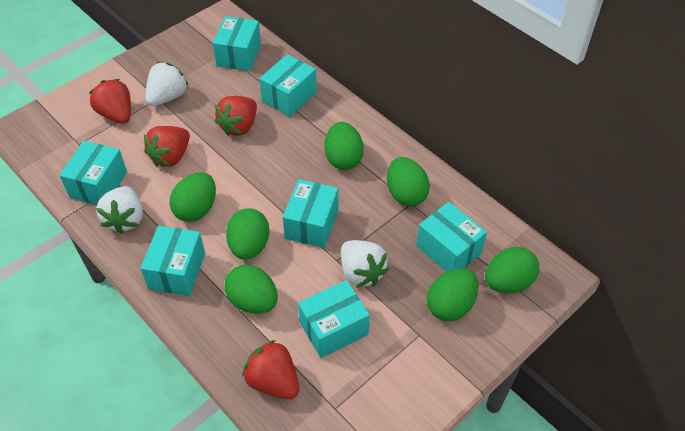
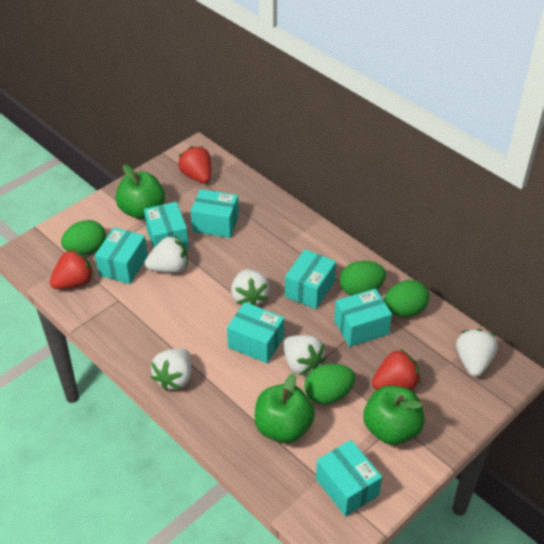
green apple: none = 0 -> [116,165,165,219] [255,373,315,443] [363,386,425,445] = 3
green egg: [170,172,216,222] [224,265,278,314] [226,208,269,260] [324,122,364,170] [387,157,430,207] [427,268,479,321] [485,247,539,293] = 7 -> [61,220,106,255] [304,364,355,405] [340,261,386,296] [384,280,429,317] = 4
red strawberry: [89,79,131,124] [144,126,190,167] [215,96,257,136] [242,340,299,399] = 4 -> [49,249,94,289] [178,146,211,183] [372,349,421,390] = 3
white strawberry: [96,186,143,234] [145,62,189,106] [341,240,389,288] = 3 -> [145,235,188,273] [151,348,192,391] [231,269,270,306] [283,335,326,375] [456,329,498,377] = 5

